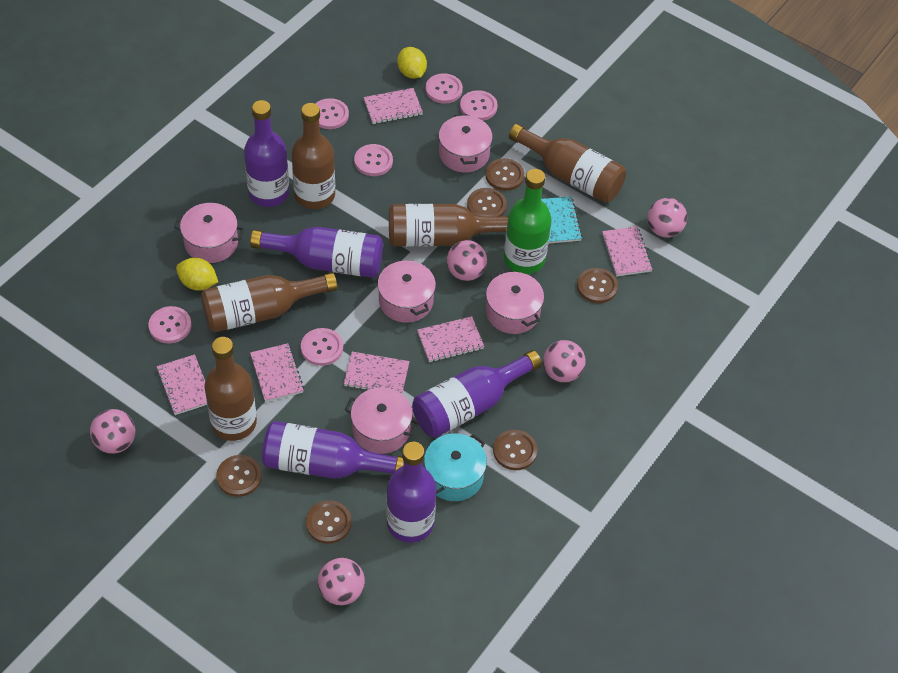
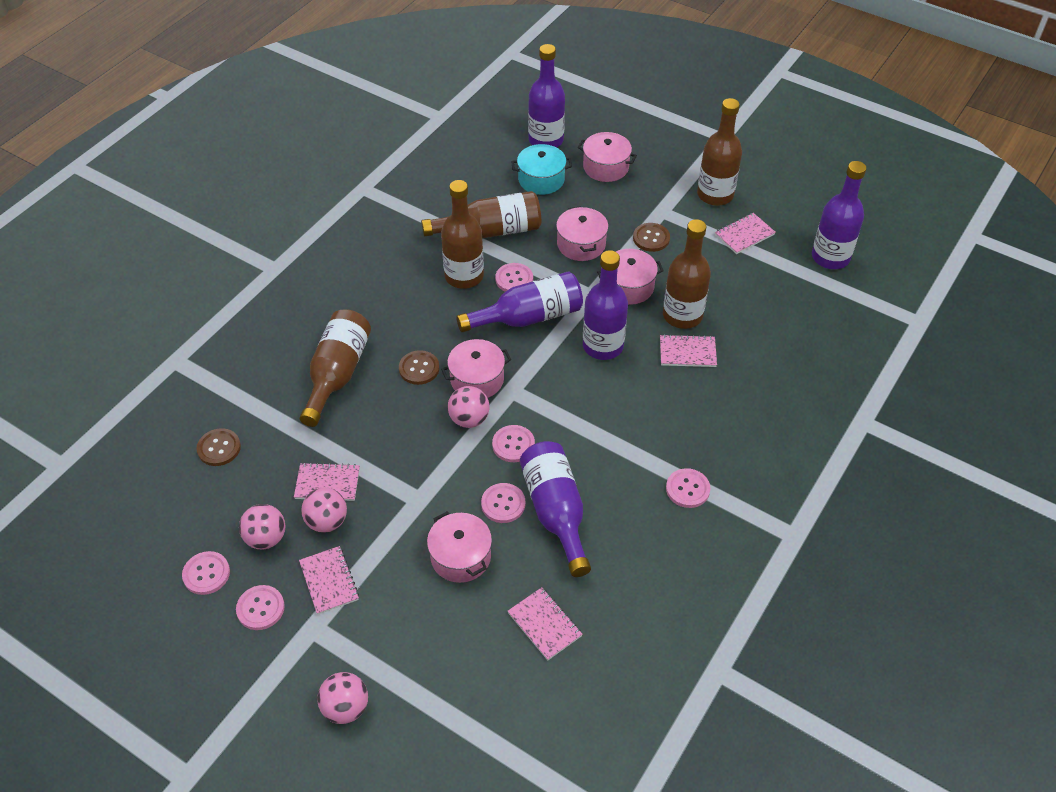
brown button: [216,455,262,497] [306,500,352,544] [467,188,507,217] [486,158,524,191] [493,430,537,470] [577,268,618,303] = 6 -> [197,428,241,466] [399,350,439,385] [633,223,670,252] = 3
green bottle: [504,169,552,274] = 1 -> none = 0
pink ball: [90,409,136,454] [318,558,365,605] [447,240,487,281] [543,340,586,382] [647,198,687,237] = 5 -> [239,504,286,550] [301,487,347,533] [317,672,368,724] [448,386,490,428] = 4
pink notebook: [156,354,207,415] [250,343,304,402] [344,352,410,394] [364,88,423,124] [417,316,484,362] [602,226,653,276] = 6 -> [294,462,360,501] [299,546,359,614] [508,587,583,660] [660,334,717,367] [715,213,776,254] = 5
turquoise notebook: [541,196,582,244] = 1 -> none = 0
yellow lemon: [176,258,218,290] [397,47,427,79] = 2 -> none = 0

